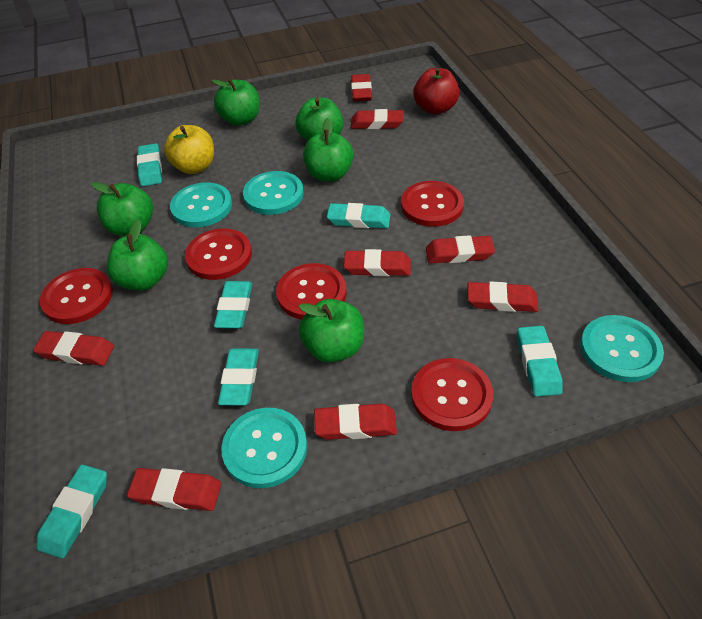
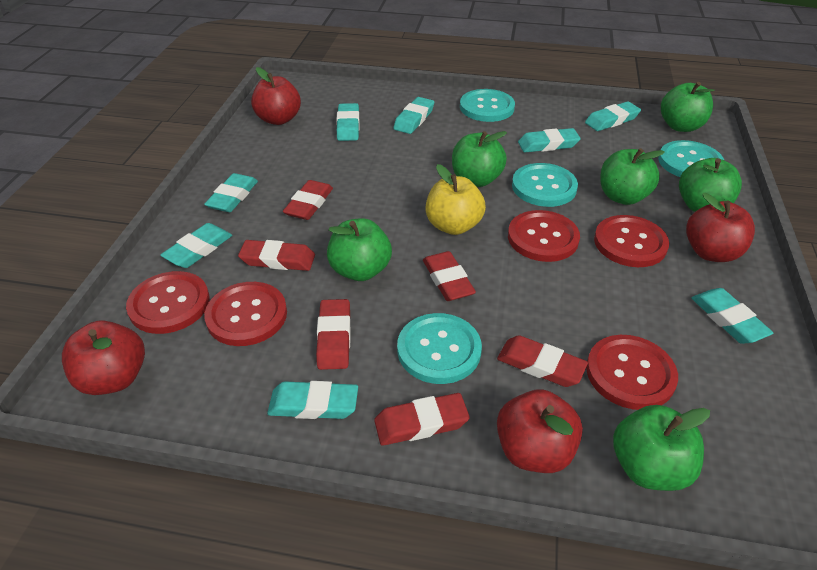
red apple: [413,67,460,115] = 1 -> [62,320,145,395] [251,67,301,125] [497,389,583,473] [686,193,755,262] = 4
red eraser: [33,331,114,366] [127,468,221,511] [314,404,397,440] [344,249,411,276] [351,74,372,102] [351,109,404,129] [426,235,495,264] [468,281,538,312] = 8 -> [238,240,315,271] [283,180,333,220] [316,299,351,370] [374,393,470,446] [423,251,476,301] [497,335,588,387] = 6
turquoise eraser: [36,464,107,559] [137,143,162,186] [214,281,252,328] [218,348,259,406] [327,203,390,228] [517,326,563,397] = 6 -> [160,223,232,268] [204,173,258,212] [267,381,358,419] [337,103,360,141] [393,97,434,134] [518,128,581,153] [585,101,641,131] [691,288,773,344] = 8

